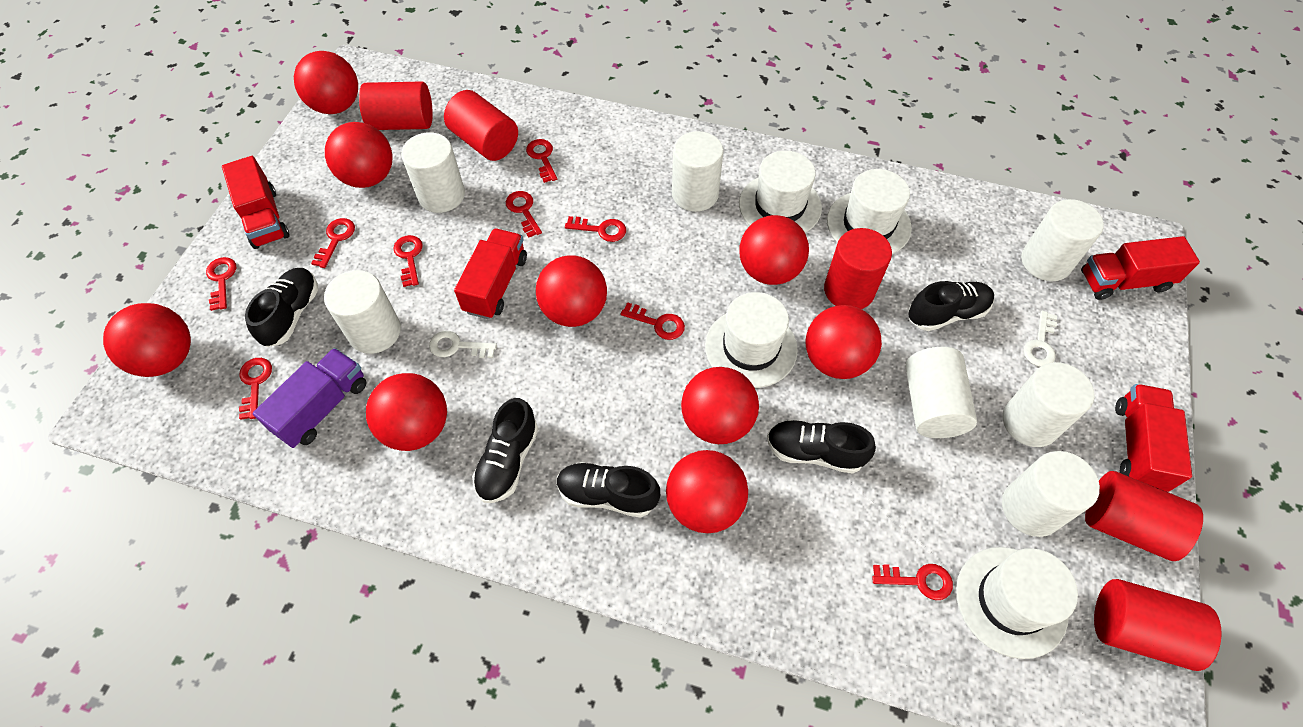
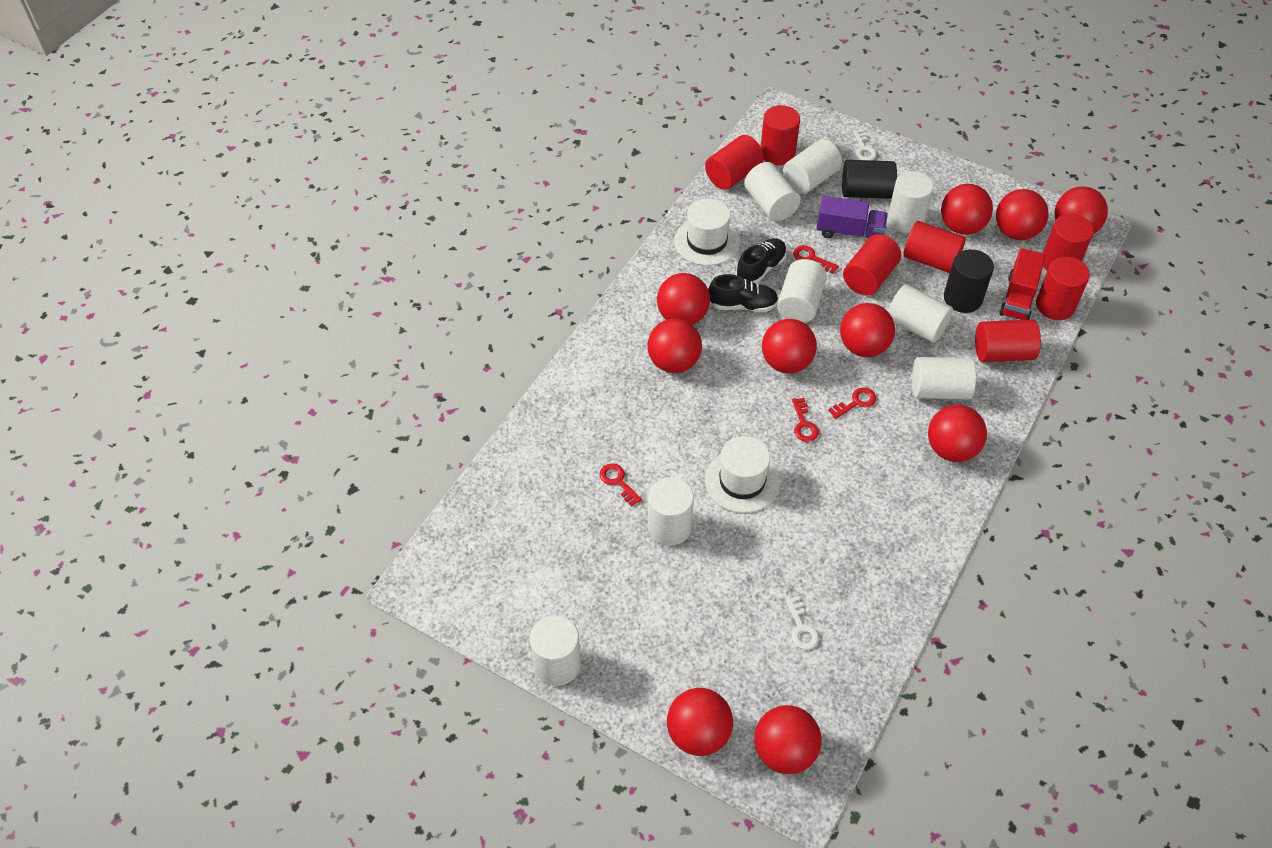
black cylinder: none = 0 -> [842,160,897,199] [944,249,994,313] = 2
black shoe: [245,268,318,347] [472,398,538,503] [557,462,660,517] [767,420,876,474] [908,281,994,331] = 5 -> [708,274,778,312] [736,238,787,284] = 2
red ball: [103,303,191,377] [294,51,358,114] [325,122,392,188] [366,373,447,451] [536,255,607,327] [666,450,748,533] [681,367,759,444] [739,215,809,285] [806,305,882,379] = 9 -> [647,318,702,373] [657,273,710,325] [667,688,733,756] [754,705,822,774] [762,319,817,373] [840,303,895,357] [928,405,987,462] [941,184,993,235] [996,189,1049,240] [1054,187,1108,234] = 10
red cylinder: [359,81,433,130] [444,90,518,161] [824,228,892,309] [1085,471,1203,561] [1094,579,1222,671] = 5 -> [705,135,764,190] [761,105,800,165] [843,234,901,296] [903,221,966,273] [975,319,1041,362] [1036,257,1090,320] [1043,214,1094,271] = 7
red key: [206,257,236,311] [239,358,272,420] [311,218,355,268] [393,235,423,287] [506,191,542,238] [526,139,557,183] [565,216,626,242] [620,302,685,340] [872,564,953,600] = 9 -> [600,464,642,506] [792,398,819,442] [793,245,839,274] [828,388,876,419] = 4
red truck: [222,156,290,249] [454,228,527,319] [1081,236,1200,300] [1115,384,1192,492] = 4 -> [999,248,1045,320] = 1
white cylinder: [324,270,401,354] [401,132,465,213] [672,131,724,212] [906,347,977,438] [1002,451,1100,537] [1003,362,1094,447] [1021,199,1104,281] = 7 -> [530,615,581,686] [648,477,694,546] [744,162,801,221] [777,259,827,323] [783,139,842,194] [888,171,934,233] [888,284,953,343] [912,357,976,400] = 8
white hat: [705,292,798,388] [739,151,822,233] [827,169,912,254] [956,547,1078,659] = 4 -> [674,199,740,266] [705,436,780,513] = 2

